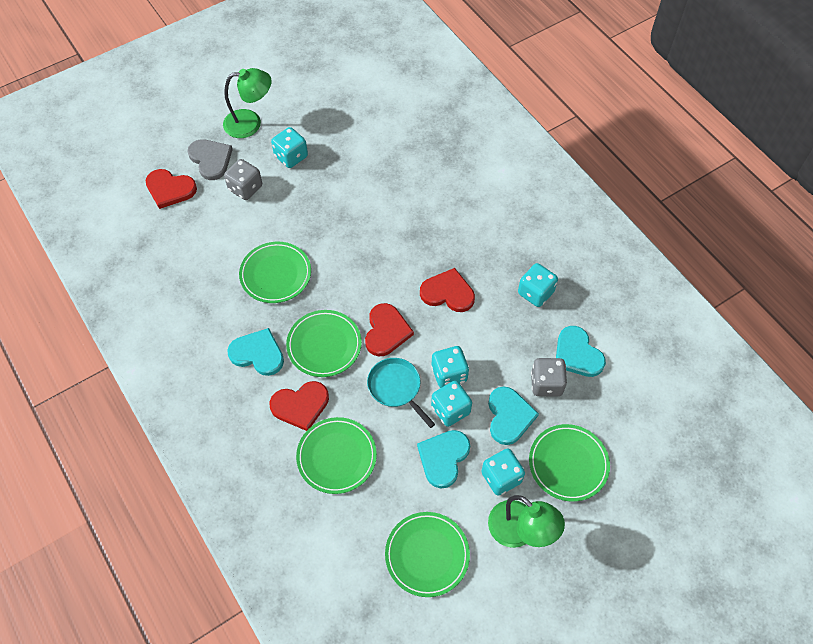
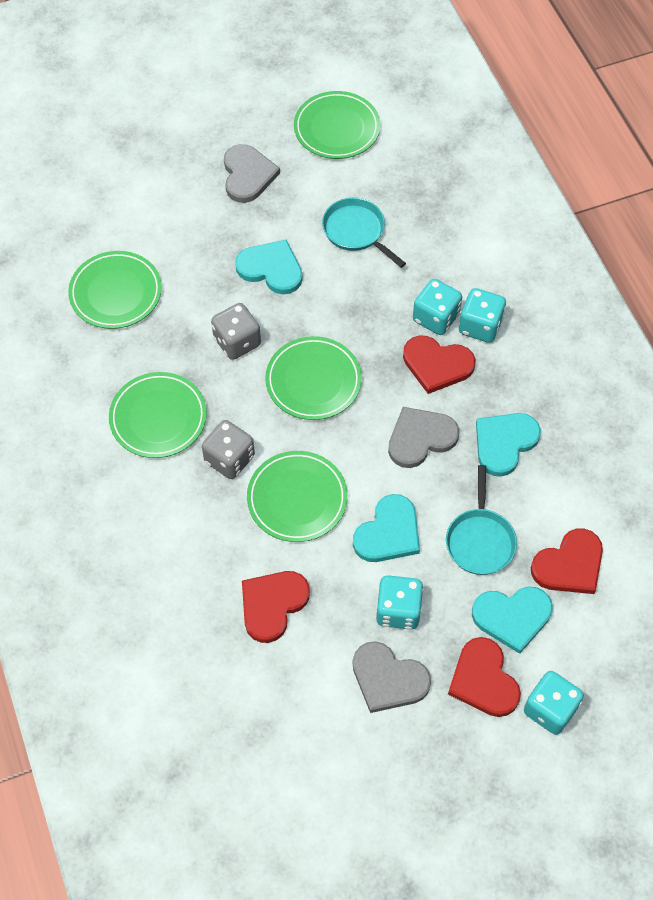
green lamp: [223,68,272,138] [488,495,565,548] = 2 -> none = 0
grey heart: [187,139,233,180] = 1 -> [224,144,280,203] [353,641,431,713] [388,407,459,468] = 3
turquoise dice: [271,127,308,168] [431,346,469,388] [431,381,472,427] [481,448,525,496] [518,263,558,307] = 5 -> [376,575,424,630] [413,279,462,335] [459,288,506,343] [524,671,584,735] = 4
turquoise pan: [367,358,435,428] = 1 -> [322,198,406,268] [446,465,517,575] = 2

